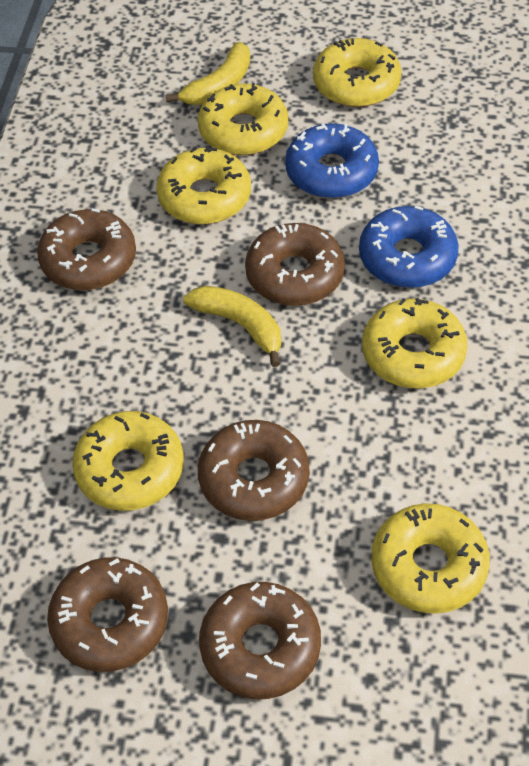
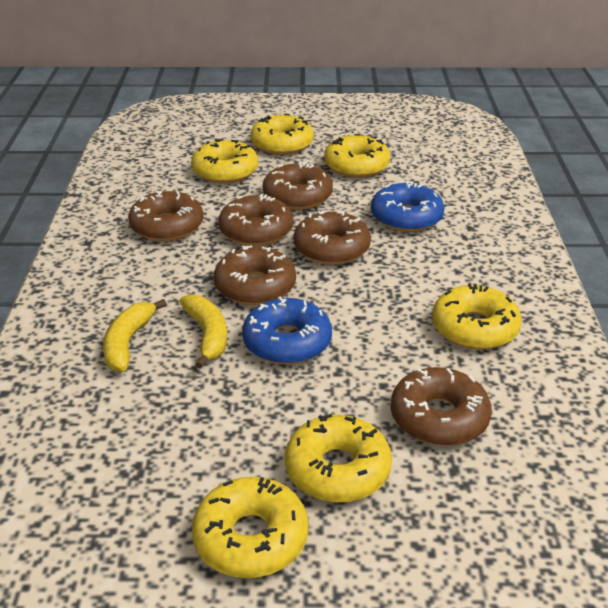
brown donut: [37,208,136,290] [47,557,168,672] [198,420,309,521] [199,582,321,699] [245,223,345,306] = 5 -> [128,190,204,241] [213,245,296,305] [218,194,293,246] [263,162,333,210] [294,210,371,265] [391,367,492,446] = 6

